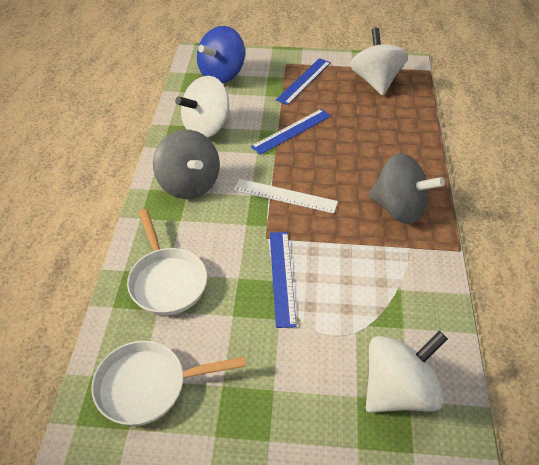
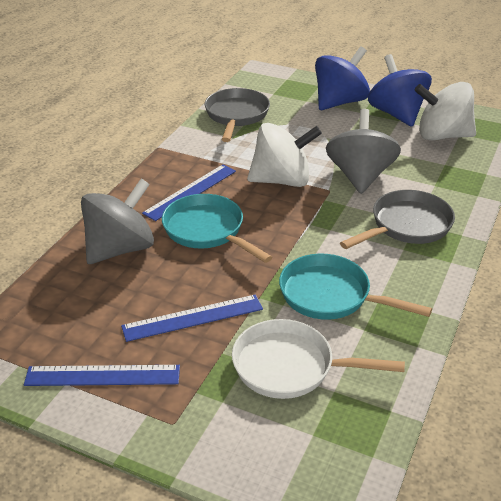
blue spinning top: [197,26,245,83] = 1 -> [315,46,370,110] [368,54,432,126] = 2
grey pan: none = 0 -> [205,88,270,142] [340,190,455,249] = 2
turquoise pan: none = 0 -> [162,194,272,263] [279,254,432,320] = 2
white pan: [91,341,246,426] [127,209,207,316] = 2 -> [232,319,405,399] = 1
white ruler: [234,179,338,214] = 1 -> none = 0
white spinning top: [175,76,231,138] [350,28,408,96] [366,331,448,413] = 3 -> [247,123,322,187] [414,82,476,141] = 2

